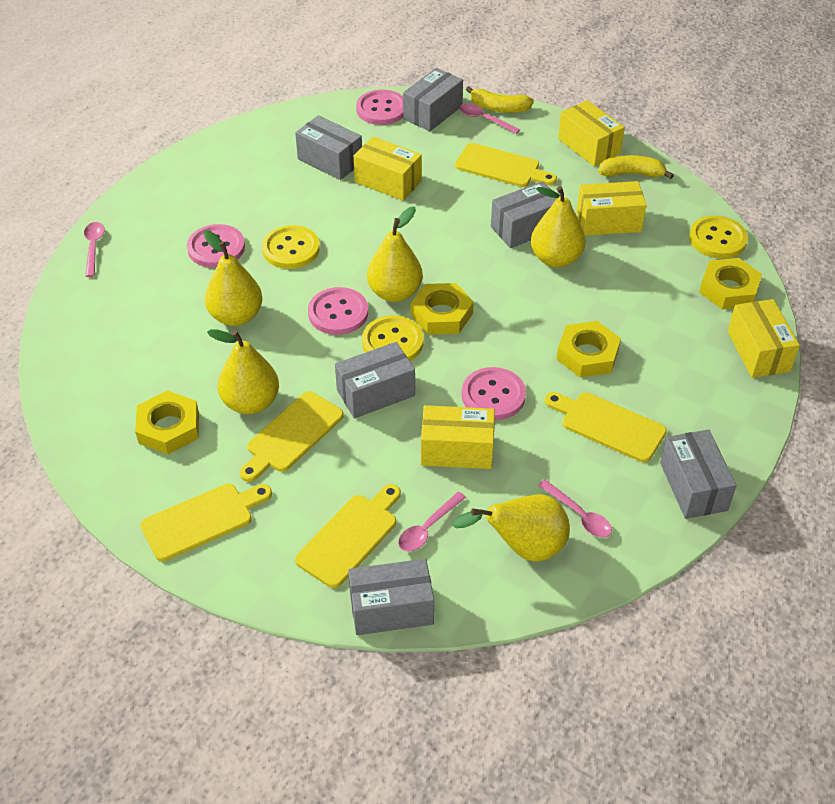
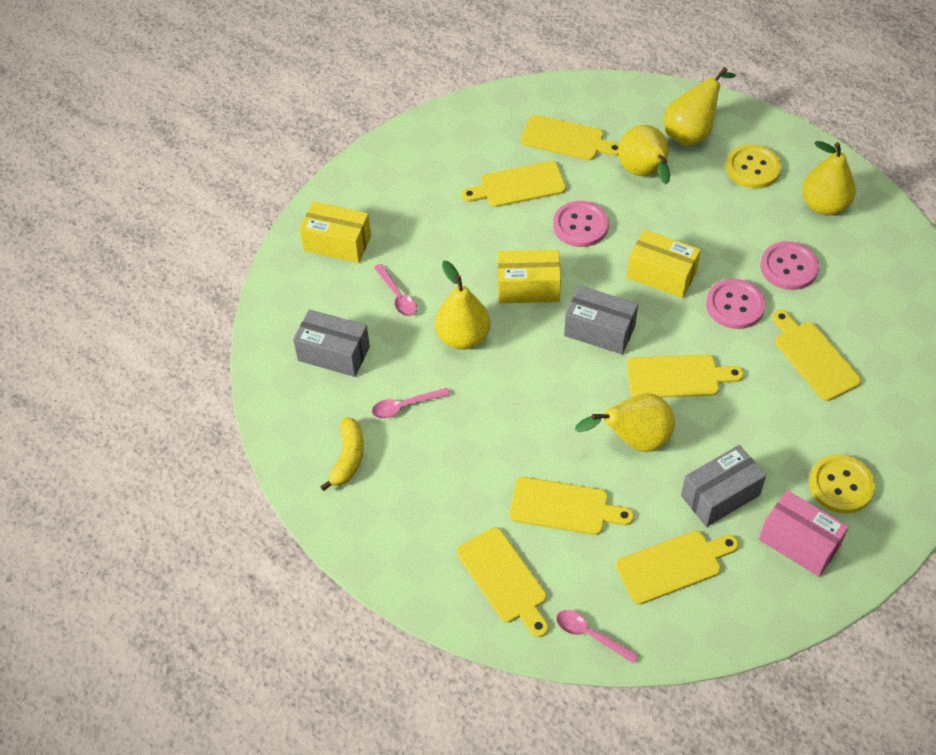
grey box: [295,115,362,180] [335,342,415,418] [348,559,434,635] [403,68,463,131] [491,181,557,248] [660,429,737,519] = 6 -> [293,309,370,377] [564,285,638,354] [681,445,766,527] = 3
pink box: none = 0 -> [759,490,849,577] = 1
pink button: [187,224,245,268] [308,287,368,335] [356,90,403,125] [462,367,526,420] = 4 -> [553,201,609,247] [706,279,766,329] [760,241,819,290] = 3
pink spoon: [84,222,105,277] [398,492,466,552] [460,103,520,134] [538,480,612,538] = 4 -> [372,388,450,418] [374,264,417,316] [556,610,639,664] = 3
yellow banana: [466,86,534,113] [598,155,674,179] = 2 -> [320,417,364,491] = 1
yellow box: [354,137,422,201] [421,405,495,469] [558,100,625,167] [577,181,647,236] [728,299,800,378] = 5 -> [300,202,371,263] [498,250,561,303] [627,230,701,298] = 3
yellow button: [262,225,320,269] [362,316,423,361] [689,216,748,259] = 3 -> [726,144,781,189] [809,454,875,514] = 2
yellow cutting board: [140,484,272,561] [239,391,344,482] [295,484,401,588] [455,143,557,187] [544,392,667,462] = 5 -> [457,527,548,637] [461,161,566,207] [510,477,634,535] [521,115,619,160] [616,531,739,605] [627,355,744,398] [772,310,861,401] = 7
yellow nut: [135,390,199,454] [410,283,474,335] [557,321,621,378] [699,258,762,310] = 4 -> none = 0

